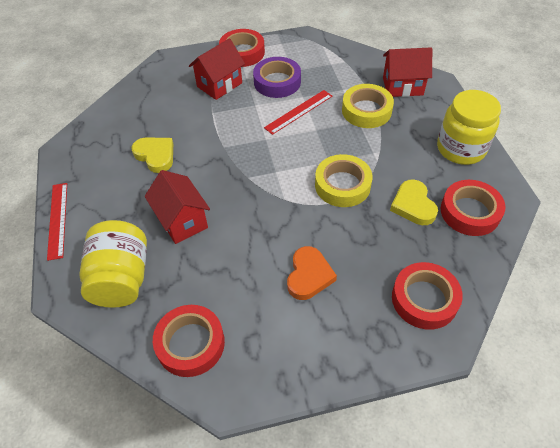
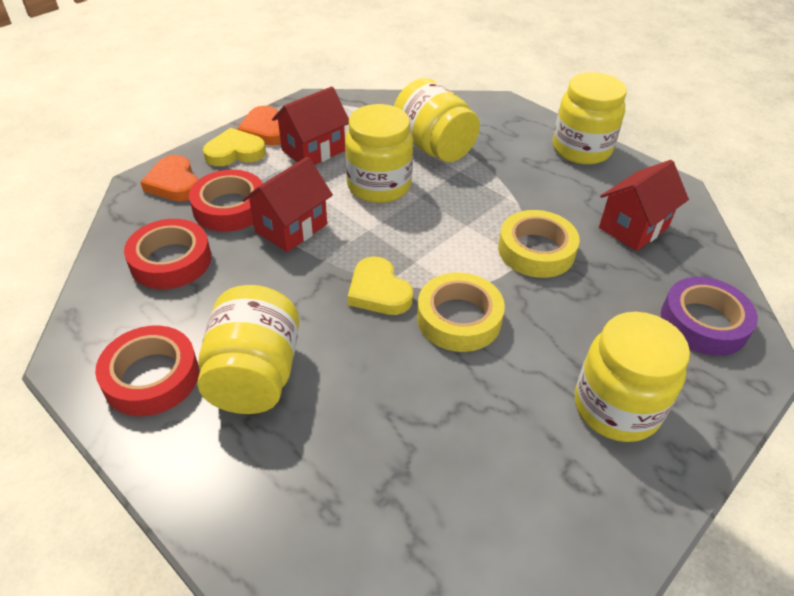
orange heart: [287,246,337,300] = 1 -> [140,155,198,201] [237,106,281,146] = 2
red ruler: [47,183,67,261] [264,90,332,135] = 2 -> none = 0
red tape: [153,305,225,377] [219,29,265,67] [392,262,463,330] [441,180,506,236] = 4 -> [95,326,199,416] [124,219,211,289] [189,169,263,232] = 3
yellow jar: [79,220,147,308] [437,90,501,165] = 2 -> [197,285,299,414] [345,104,413,203] [394,78,480,162] [553,72,627,165] [575,312,690,442] = 5

